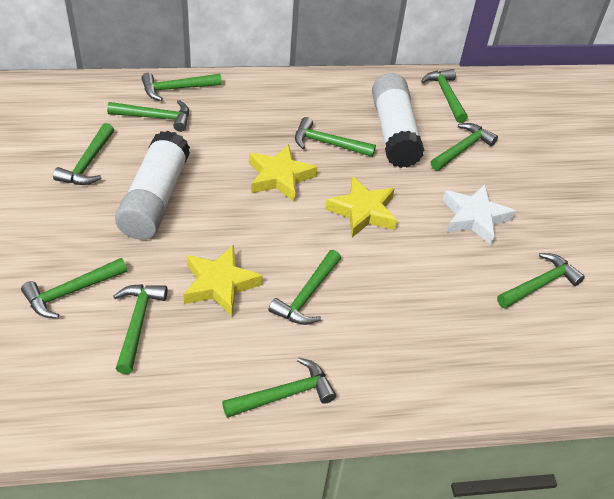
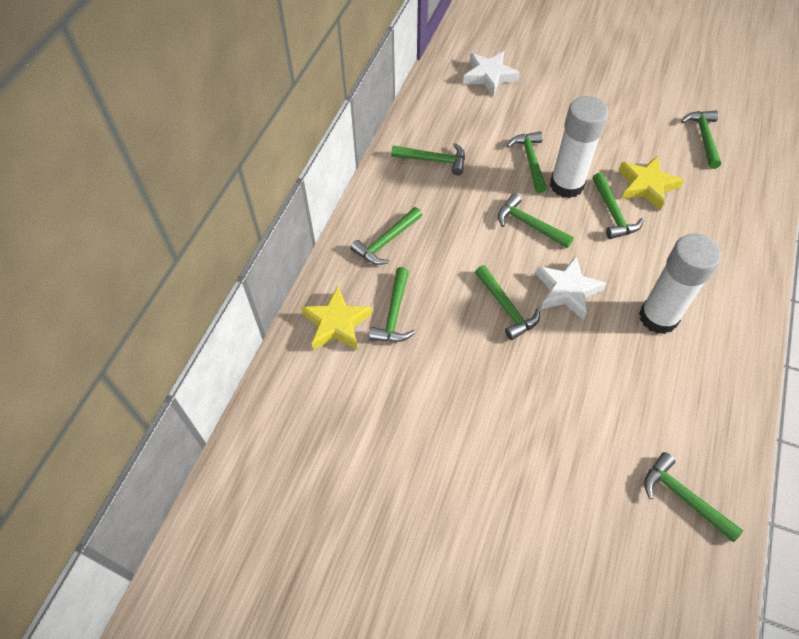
green hammer: [21,258,127,318] [53,123,114,185] [107,100,189,132] [113,284,167,374] [141,73,222,101] [222,358,336,418] [268,250,341,325] [295,117,376,157] [421,69,468,123] [431,123,498,171] [497,253,585,309] = 11 -> [350,207,422,265] [369,267,415,342] [391,143,465,175] [475,265,540,340] [498,194,574,248] [506,132,547,193] [592,172,644,239] [644,452,743,542] [681,111,721,169] = 9
white star: [443,184,516,245] = 1 -> [463,51,520,97] [536,256,607,320] = 2
yellow star: [183,245,263,316] [249,144,317,202] [325,176,397,237] = 3 -> [301,286,372,350] [619,156,684,211] = 2

